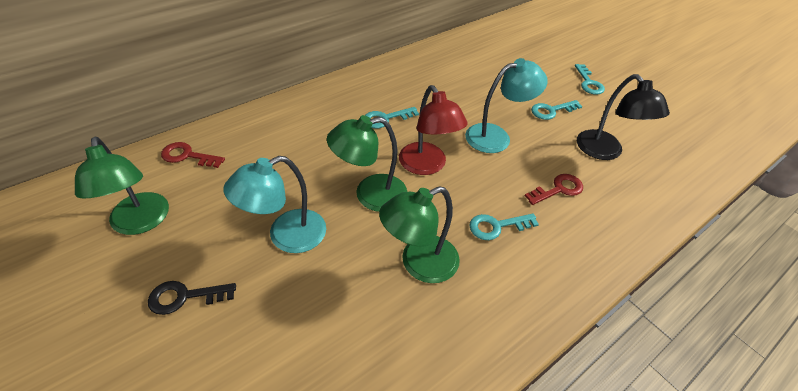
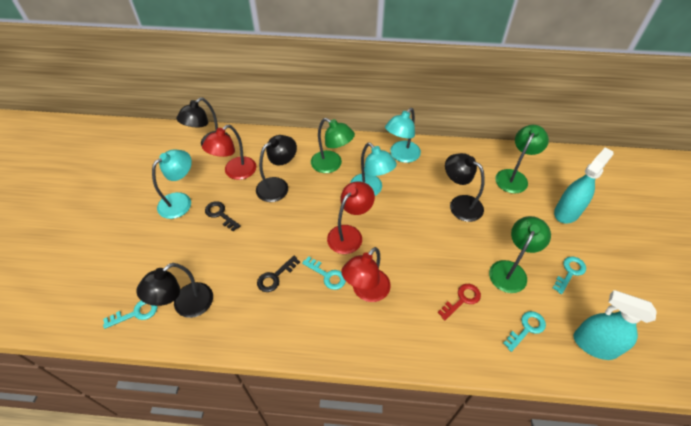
black key: [148,281,236,315] = 1 -> [205,201,241,231] [257,256,300,292] = 2
black lamp: [577,74,670,160] = 1 -> [136,263,213,318] [176,98,230,146] [256,135,297,202] [445,153,485,222] = 4
red key: [161,142,225,168] [525,174,583,205] = 2 -> [438,284,481,320] = 1
red lamp: [399,85,468,175] = 1 -> [202,125,256,180] [327,181,375,254] [341,247,391,302] = 3
turquoise lamp: [224,156,326,253] [465,58,548,153] = 2 -> [152,150,192,219] [350,143,397,196] [385,108,421,163] = 3
turquoise spray bottle: none = 0 -> [554,148,613,224] [573,290,657,360] = 2

